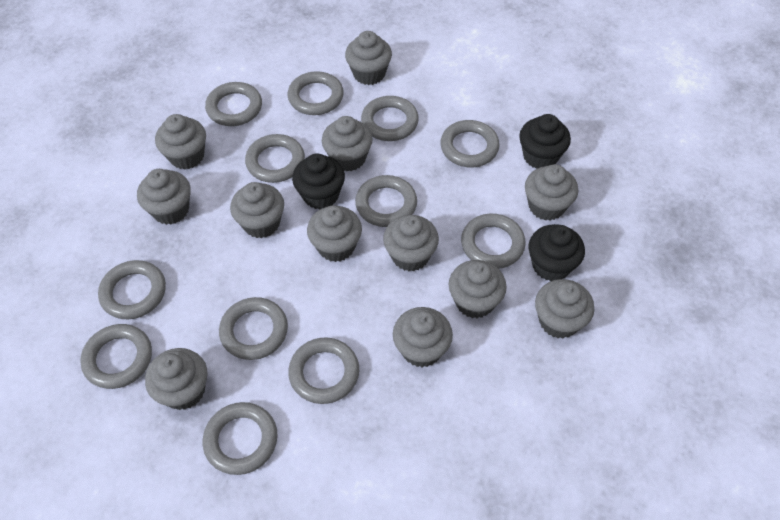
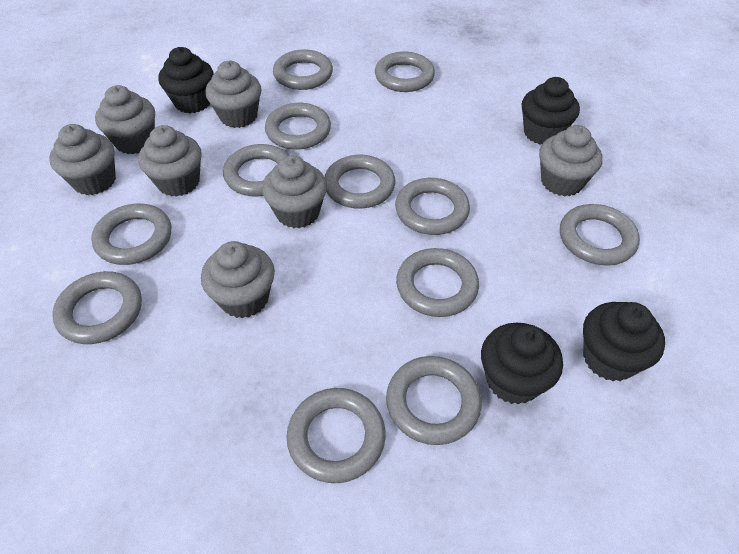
black cupcake: [292,153,345,210] [519,114,571,169] [528,224,585,281] = 3 -> [159,47,214,113] [481,323,563,405] [522,77,580,145] [583,302,665,381] = 4
grey cupcake: [137,169,191,225] [145,348,207,410] [155,114,206,170] [230,182,284,238] [307,205,362,262] [322,116,373,171] [345,31,392,85] [383,215,439,271] [393,307,453,367] [449,260,507,318] [525,164,578,221] [535,279,594,338] = 12 -> [49,124,116,195] [95,85,155,154] [138,125,202,197] [201,241,275,318] [205,61,261,128] [262,155,327,228] [539,125,603,197] = 7

